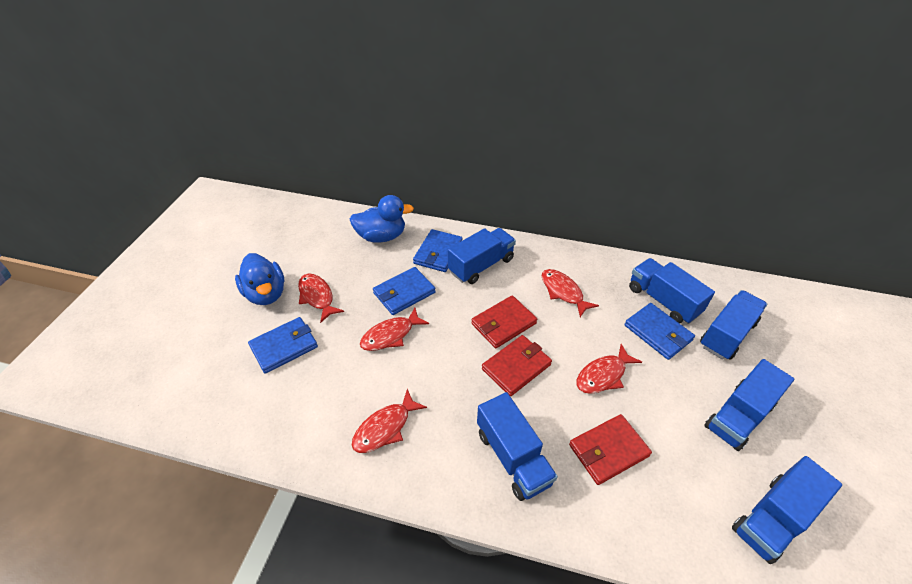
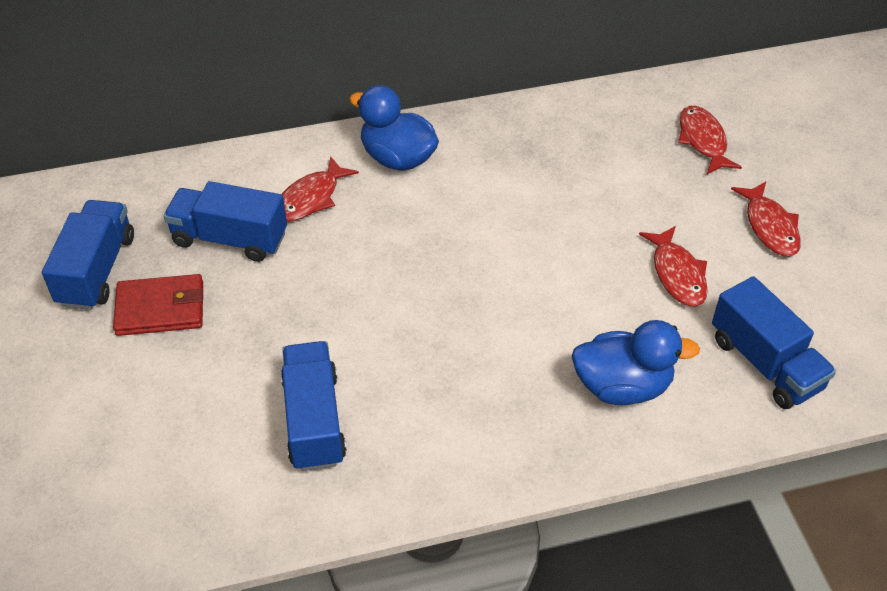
blue truck: [448,228,516,284] [477,392,558,501] [629,258,715,324] [700,290,767,360] [704,359,794,451] [732,456,842,564] = 6 -> [42,200,134,310] [164,181,287,262] [281,341,347,471] [712,276,836,409] = 4
blue wallet: [248,317,318,374] [373,267,436,315] [413,229,463,272] [624,303,695,360] = 4 -> none = 0
red fish: [298,274,344,323] [352,389,427,453] [360,308,429,351] [542,269,599,317] [577,344,642,394] = 5 -> [282,156,359,222] [639,226,708,306] [678,106,742,174] [731,182,801,256] = 4
red wallet: [471,295,537,348] [482,335,552,396] [569,414,652,485] = 3 -> [113,274,203,336] = 1

